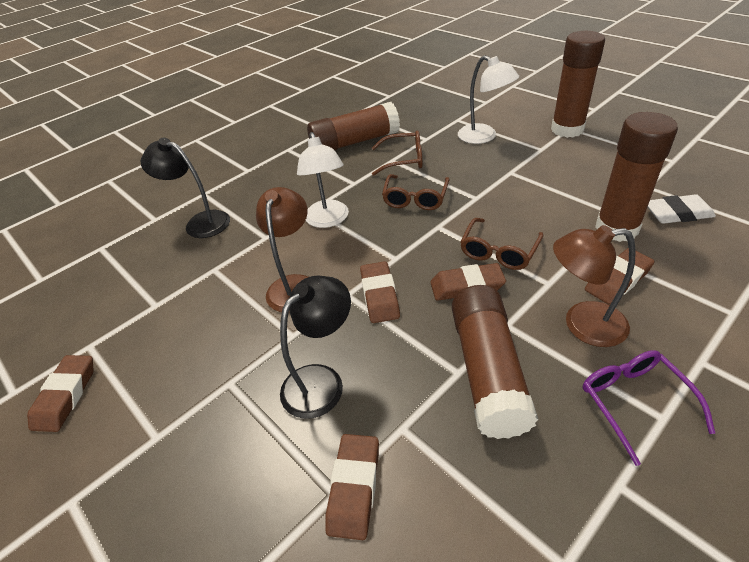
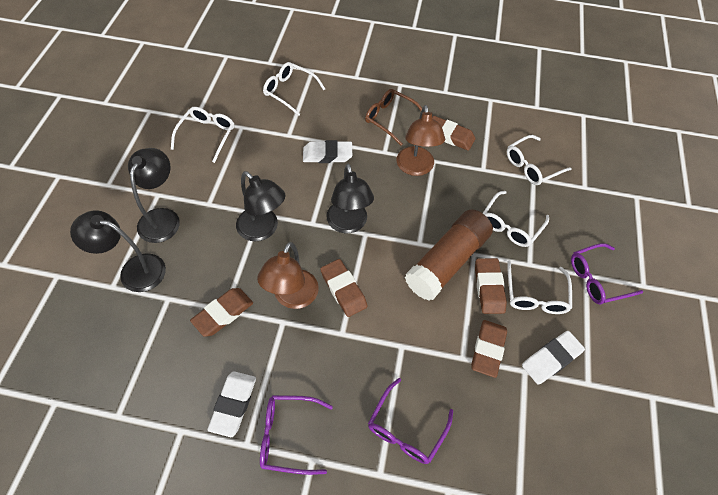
black lamp: [141,138,230,238] [280,276,351,419] = 2 -> [70,210,166,292] [128,148,180,243] [236,171,286,241] [327,163,374,233] = 4
brown glasses: [372,131,423,176] [382,174,449,210] [460,218,544,270] = 3 -> [365,89,422,145] = 1
brown glue stick: [307,102,400,150] [452,285,539,439] [551,31,605,138] [595,112,678,242] = 4 -> [405,209,493,301] = 1
purple glasses: [583,350,715,466] = 1 -> [260,395,333,475] [368,378,453,464] [571,243,643,305] = 3
white eraser: [648,194,716,224] = 1 -> [208,371,256,437] [303,140,352,163] [522,331,585,385] = 3
white glasses: none = 0 -> [171,107,234,163] [263,62,325,116] [483,191,549,247] [507,135,572,185] [507,260,572,314] = 5
white lamp: [297,132,349,228] [458,55,519,144] = 2 -> none = 0

